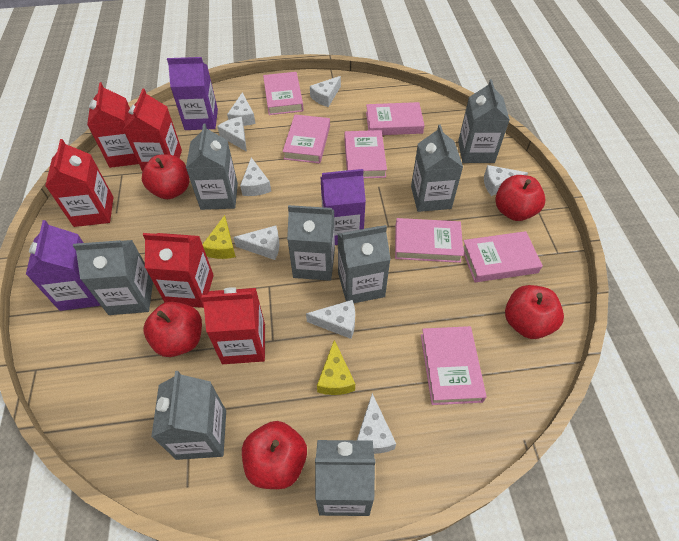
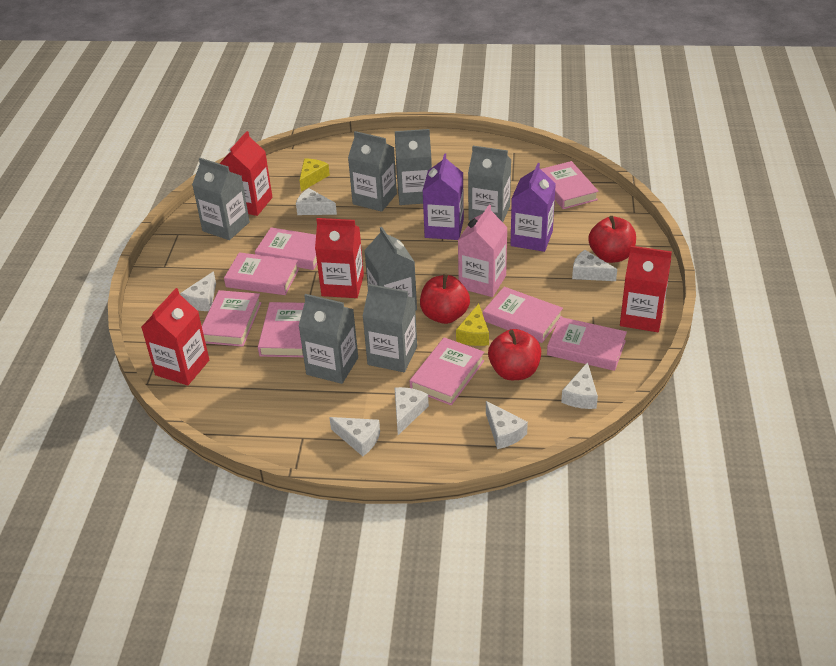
grey carton: [73,240,153,315] [151,371,226,460] [186,123,238,210] [287,205,335,281] [315,440,375,516] [338,225,391,303] [411,125,463,212] [458,79,510,163] = 8 -> [192,158,250,240] [299,294,358,384] [348,131,397,212] [363,284,417,372] [364,227,417,311] [395,129,432,205] [468,146,511,222] = 7
pink book: [263,72,304,115] [283,114,330,164] [344,130,387,178] [366,102,425,135] [395,218,464,263] [421,326,487,405] [463,231,543,282] = 7 -> [202,290,261,347] [224,252,299,295] [255,227,317,270] [258,302,304,357] [410,337,484,405] [483,287,563,343] [541,161,599,209] [547,317,627,371] = 8
pink carton: none = 0 -> [458,205,508,297] = 1
purple carton: [26,220,100,311] [167,57,218,130] [321,169,366,245] = 3 -> [423,153,464,240] [510,163,556,252] = 2
red apple: [142,154,189,199] [144,302,202,357] [242,421,307,489] [495,175,545,221] [505,285,564,339] = 5 -> [420,273,470,324] [488,329,541,380] [588,216,636,263] = 3
red carton: [45,139,114,227] [87,82,139,168] [123,89,182,172] [143,233,214,308] [202,287,265,364] = 5 -> [141,288,209,386] [219,131,272,216] [315,218,364,298] [620,246,672,332] = 4
white cheese: [217,117,247,152] [227,92,255,126] [233,226,279,260] [240,157,271,196] [306,300,355,339] [310,76,341,107] [357,393,396,454] [484,165,528,196] = 8 -> [180,271,216,311] [296,188,337,215] [329,417,380,456] [394,387,429,435] [486,401,528,449] [561,362,598,409] [572,250,617,281] = 7

